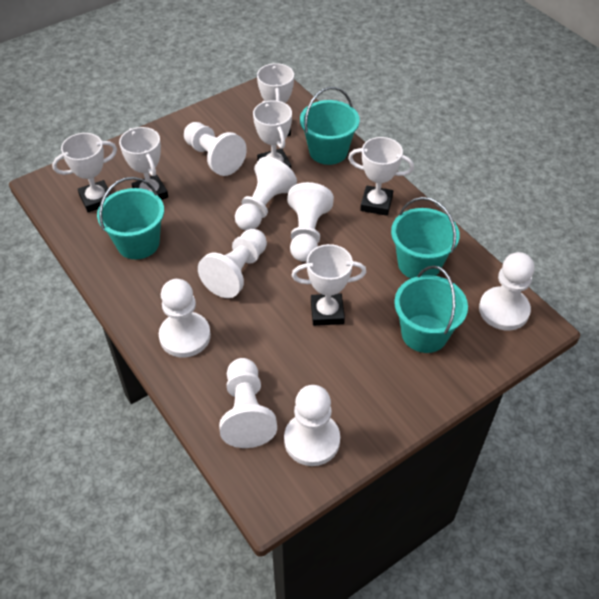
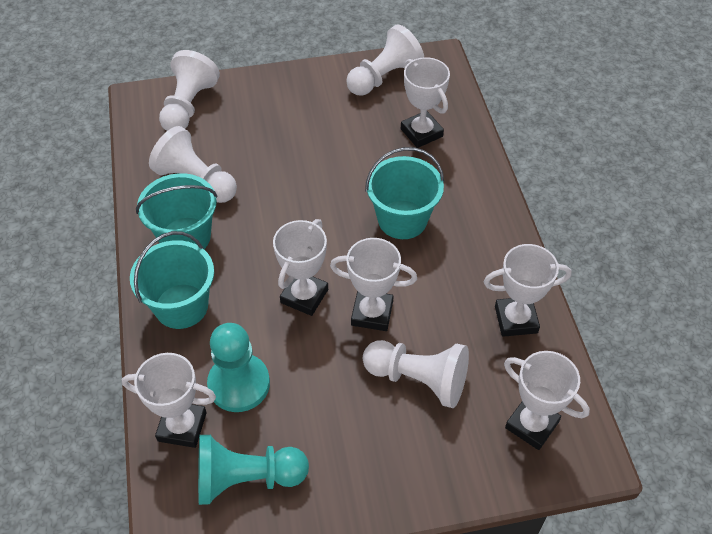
turquoise bucket: [97,177,164,259] [300,87,360,165] [391,197,460,278] [394,265,468,353] = 4 -> [130,231,214,329] [136,173,218,249] [365,147,444,239] = 3
turquoise pawn: none = 0 -> [198,435,309,505] [207,323,270,412] = 2
white pawn: [159,279,211,358] [184,122,247,176] [198,229,267,298] [219,358,277,448] [235,157,297,230] [284,385,340,466] [287,182,334,262] [479,252,535,330] = 8 -> [149,126,237,203] [159,50,220,131] [346,24,424,96] [363,340,469,408] = 4

